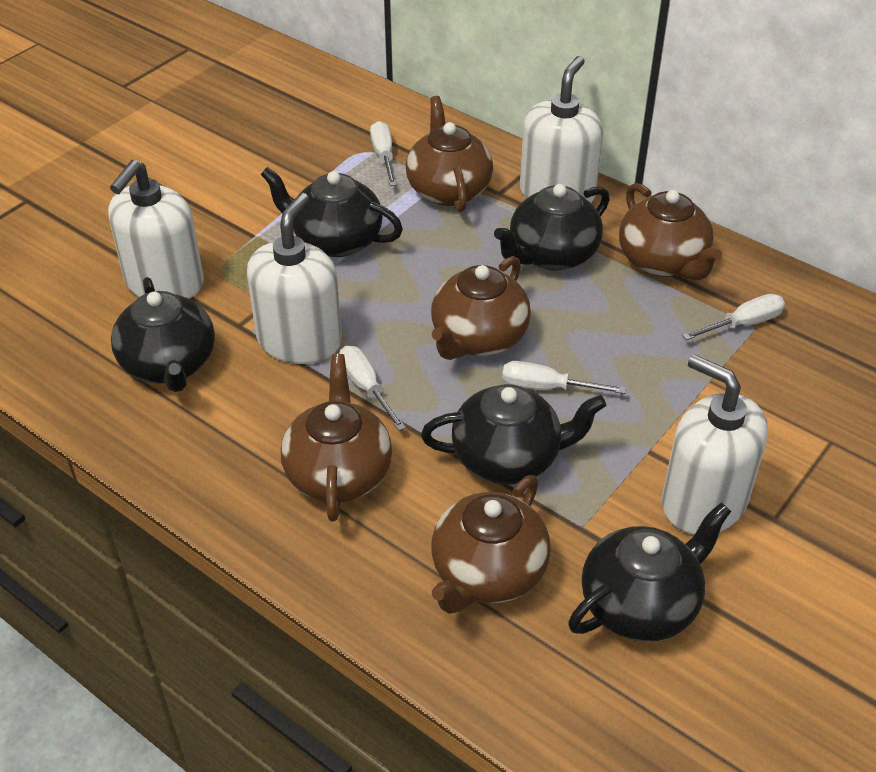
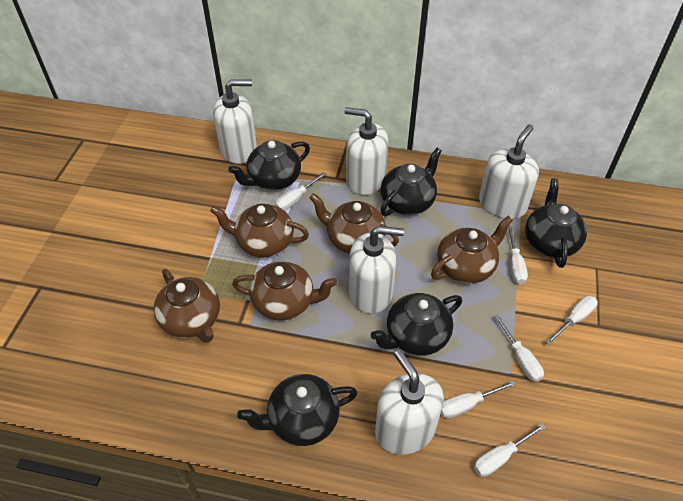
white screwdriver: [339,345,406,431] [370,121,396,186] [502,361,626,394] [682,294,785,340] = 4 -> [275,172,326,211] [441,381,516,419] [474,423,546,477] [494,315,544,382] [508,226,528,285] [545,296,598,345] = 6
white soap dispenser: [108,160,204,299] [247,193,342,364] [520,56,603,203] [662,354,768,535] = 4 -> [213,79,257,164] [345,107,389,195] [349,226,404,314] [375,350,444,455] [479,125,539,219] = 5

